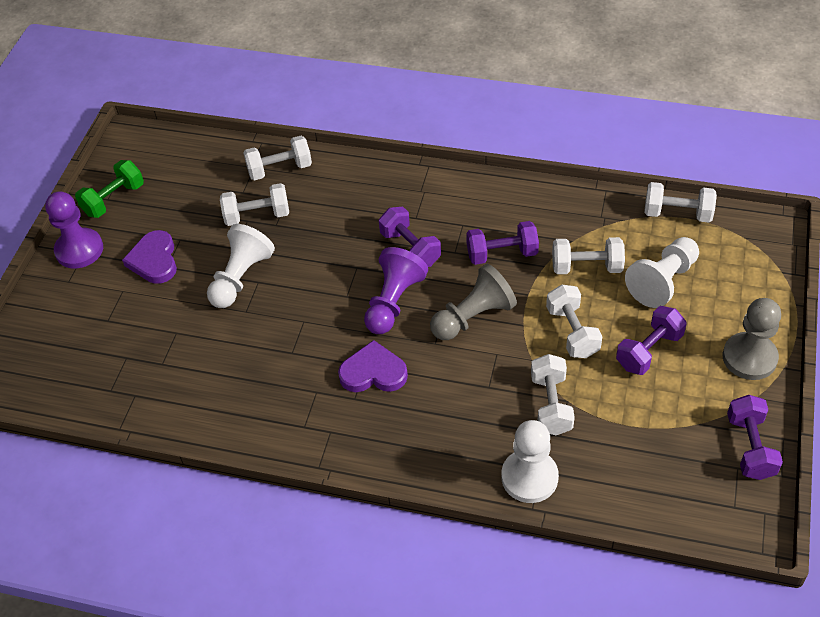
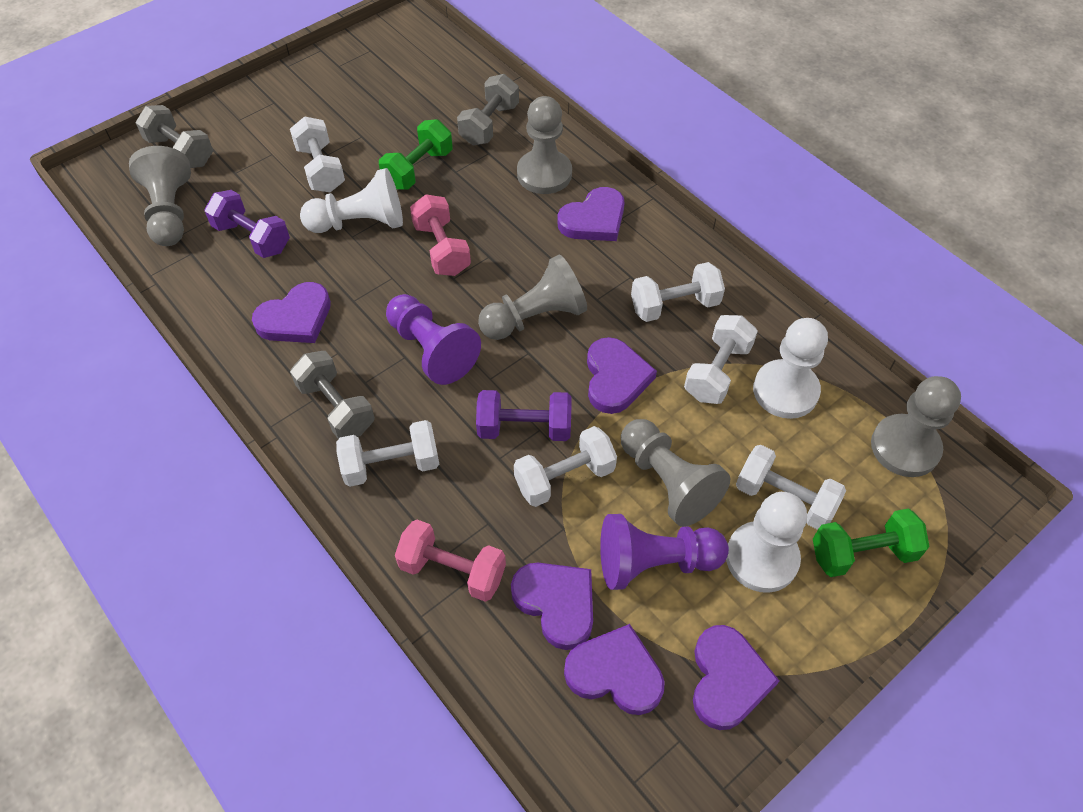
green dumbbell: [75,160,144,218] = 1 -> [379,119,453,190] [813,508,929,577] = 2
grey dumbbell: none = 0 -> [136,105,213,168] [290,351,375,439] [457,74,519,145] = 3
grey pawn: [430,264,517,340] [723,298,781,380] = 2 -> [129,146,191,246] [478,255,587,340] [517,96,572,194] [621,419,730,527] [871,376,961,477] = 5
pink dumbbell: none = 0 -> [395,520,506,602] [410,195,471,276] = 2
purple dumbbell: [379,207,441,267] [466,221,539,265] [616,306,687,375] [727,395,783,480] = 4 -> [205,190,290,258] [476,390,572,441] = 2
purple heart: [122,230,177,284] [338,340,408,392] = 2 -> [252,282,331,343] [511,563,593,650] [557,187,625,241] [564,624,665,715] [587,337,657,414] [693,625,779,730] = 6

